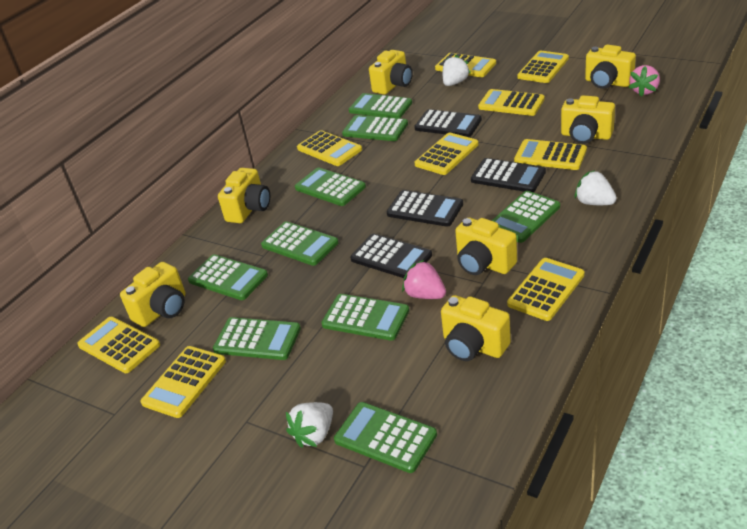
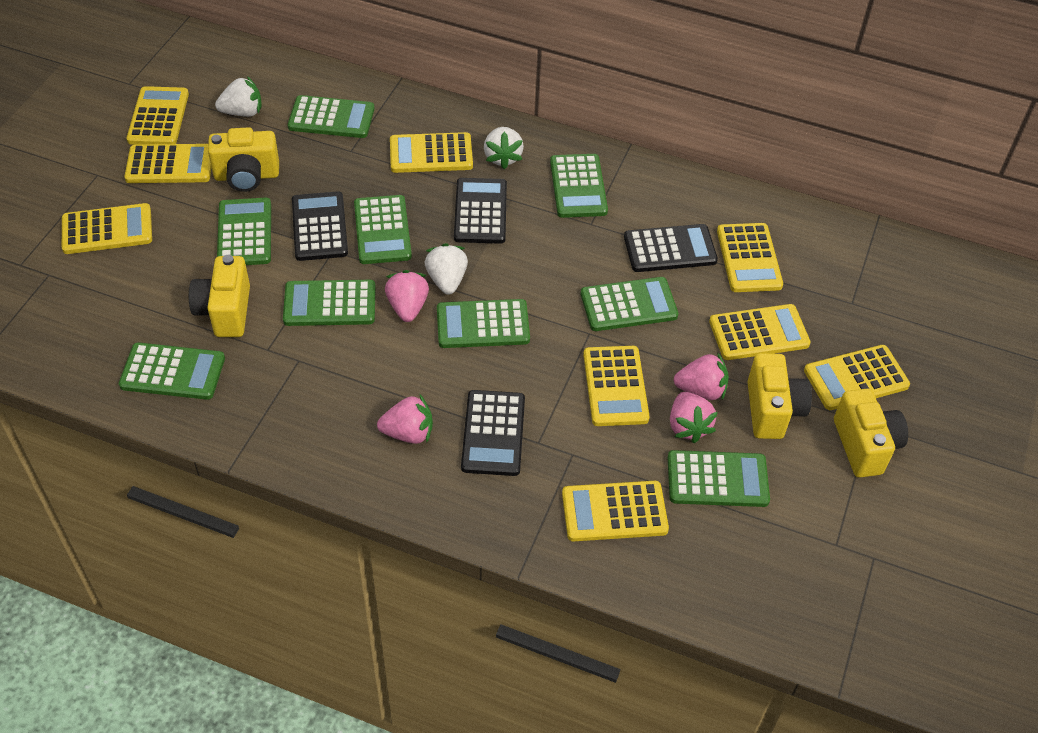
pink strawberry: [402,260,446,299] [629,65,660,97] = 2 -> [377,395,433,444] [385,270,429,322] [670,392,718,443] [674,353,729,400] = 4
yellow camera: [120,262,186,327] [218,168,270,223] [369,50,413,95] [441,295,511,361] [455,217,517,275] [561,95,615,144] [585,44,636,89] = 7 -> [189,255,250,337] [208,127,279,192] [747,353,812,439] [834,389,908,478] = 4

